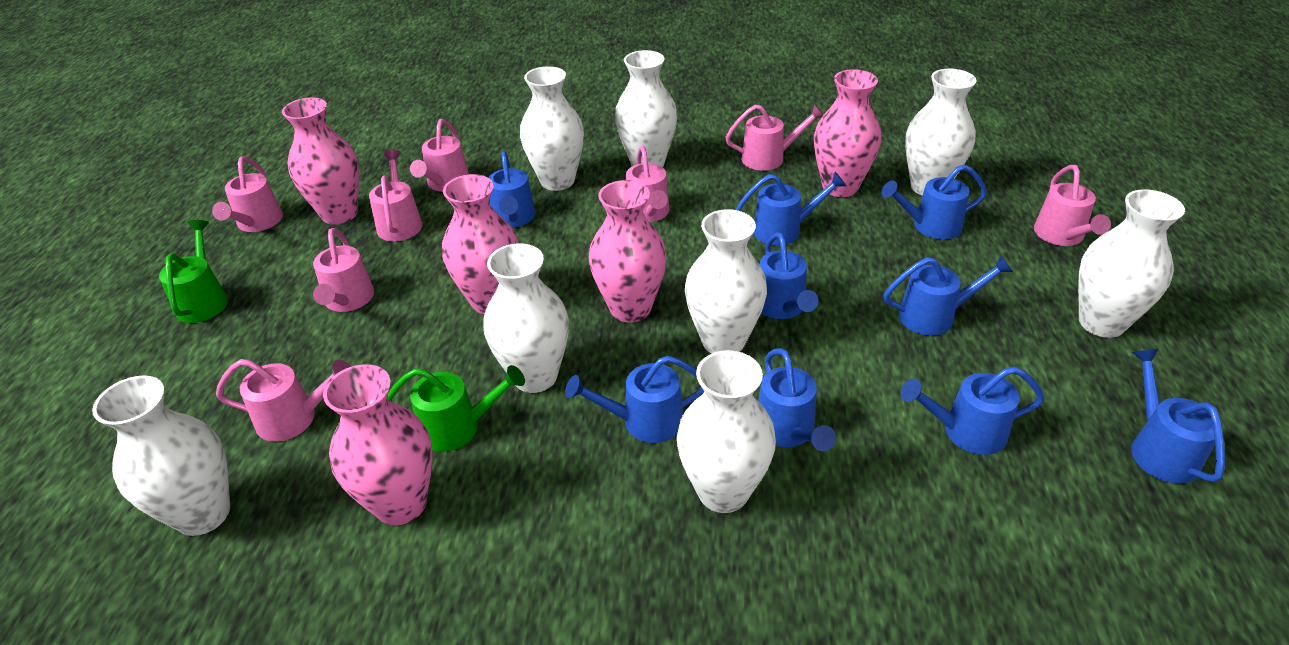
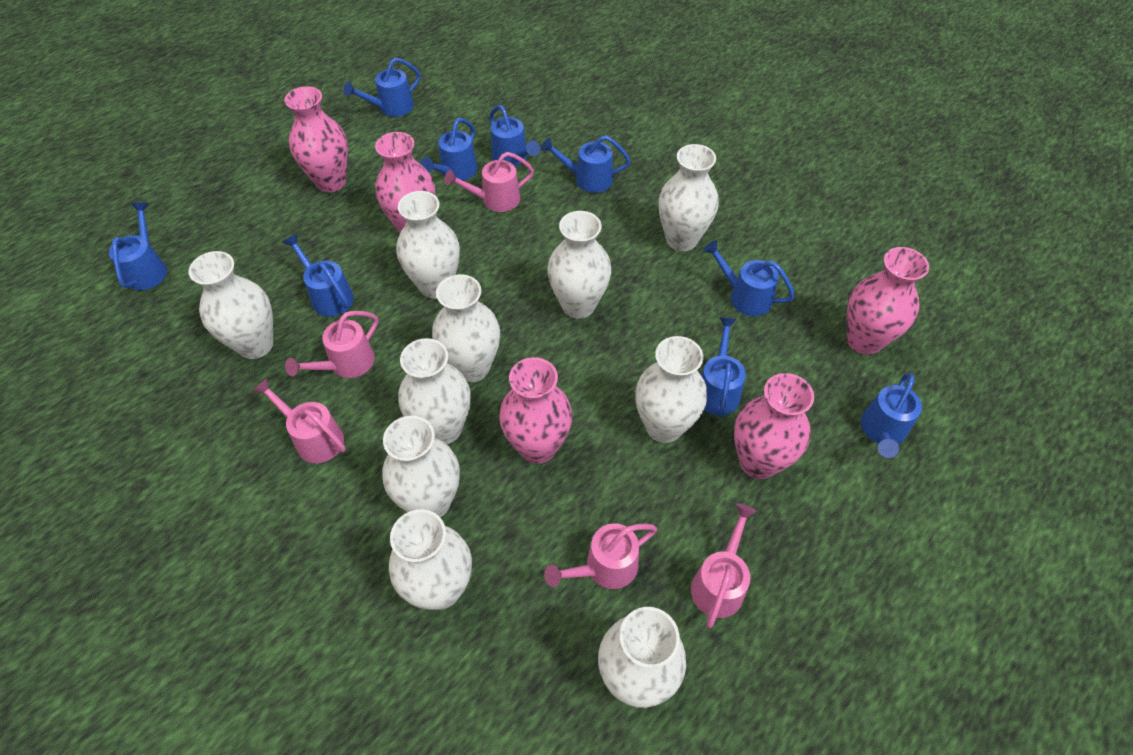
green watering can: [159,220,228,323] [387,365,525,452] = 2 -> none = 0
pink watering can: [212,156,283,232] [216,359,351,442] [313,228,374,312] [369,150,422,241] [410,119,469,192] [626,146,670,222] [725,104,823,171] [1034,165,1111,246] = 8 -> [253,378,346,463] [285,311,378,378] [444,152,534,212] [544,523,657,589] [691,503,757,628] = 5
white vase: [92,376,230,536] [484,243,569,393] [520,66,584,191] [615,50,677,167] [677,350,776,513] [685,209,767,354] [905,69,977,195] [1078,189,1185,338] = 8 -> [188,251,273,359] [382,416,460,517] [389,509,472,610] [396,191,460,299] [398,338,471,444] [432,274,500,382] [548,211,611,319] [598,607,686,708] [635,336,707,443] [658,144,719,251] = 10

